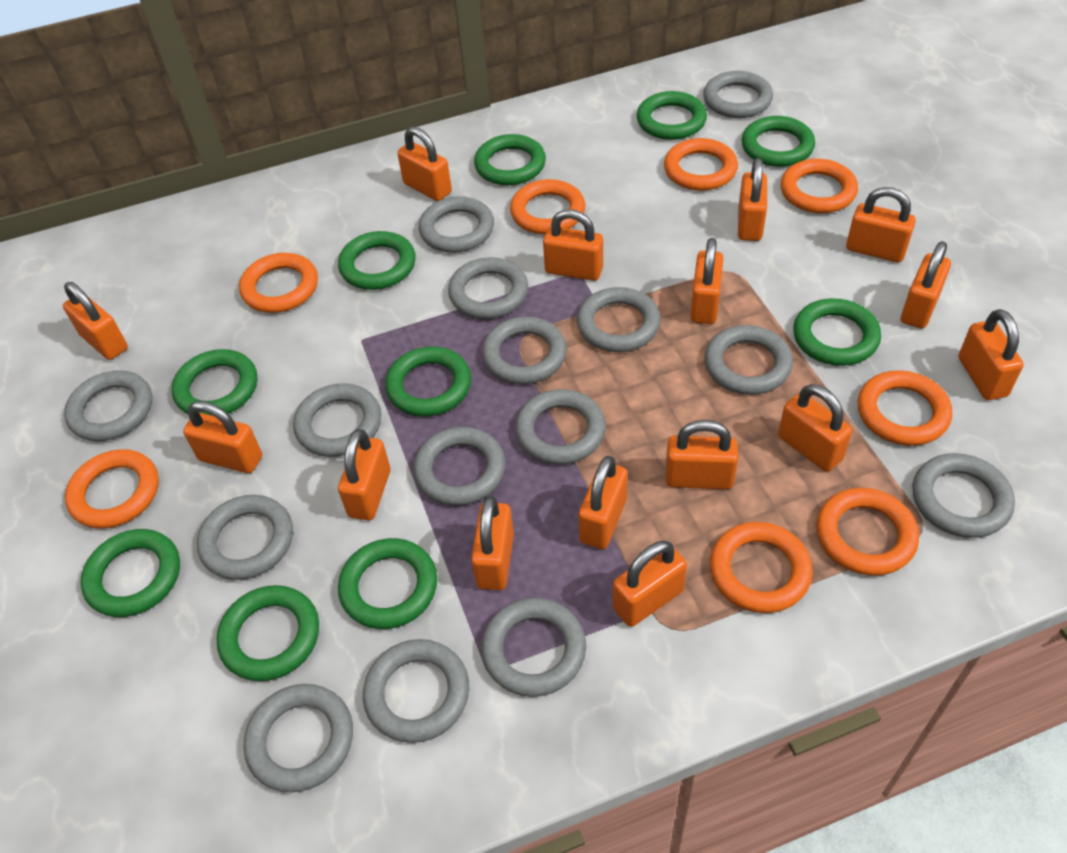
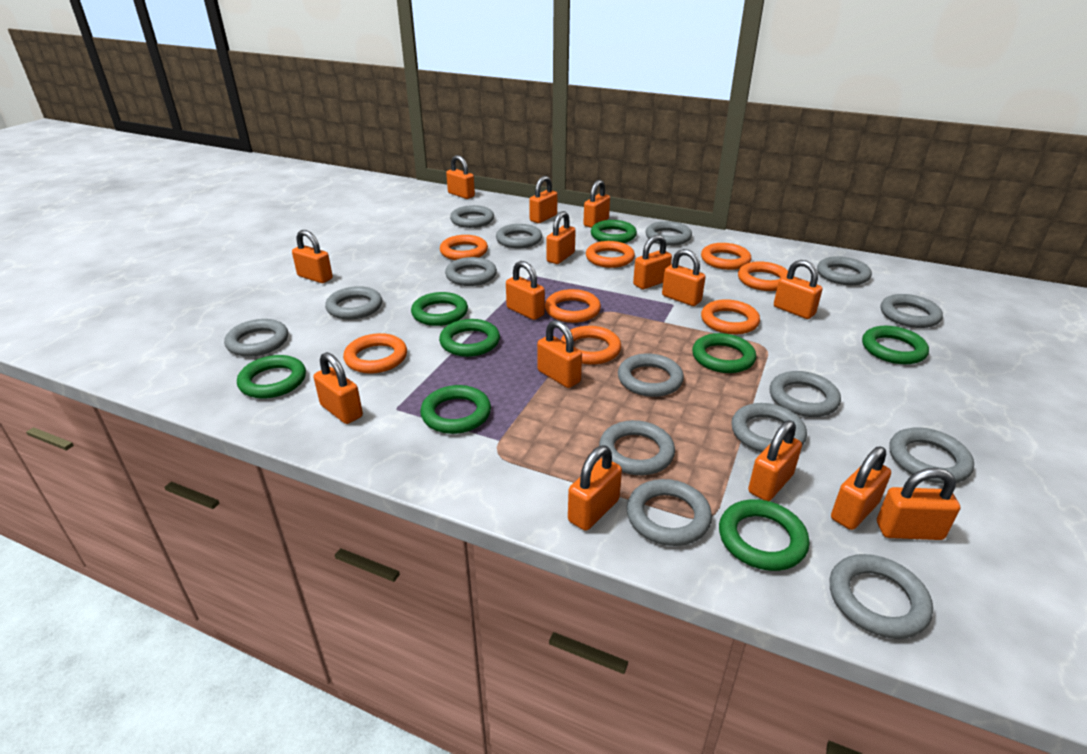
green ring: [81,529,180,617] [172,349,257,416] [216,585,319,681] [338,231,416,290] [338,538,437,629] [385,346,471,416] [474,134,546,185] [637,91,707,140] [742,116,815,167] [793,298,881,366] = 10 -> [237,355,306,399] [411,292,468,326] [420,385,491,434] [439,319,500,357] [591,220,637,243] [692,333,756,373] [719,499,809,571] [862,326,929,364] = 8

